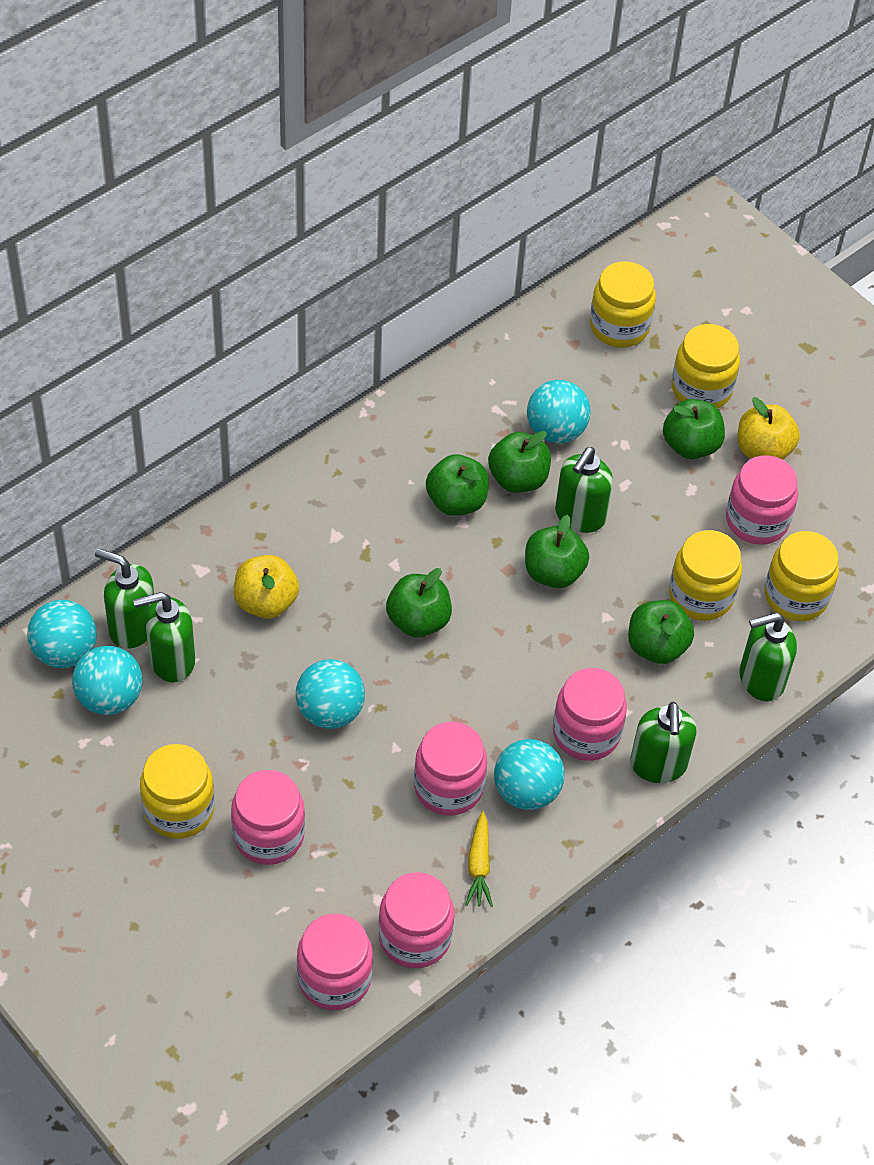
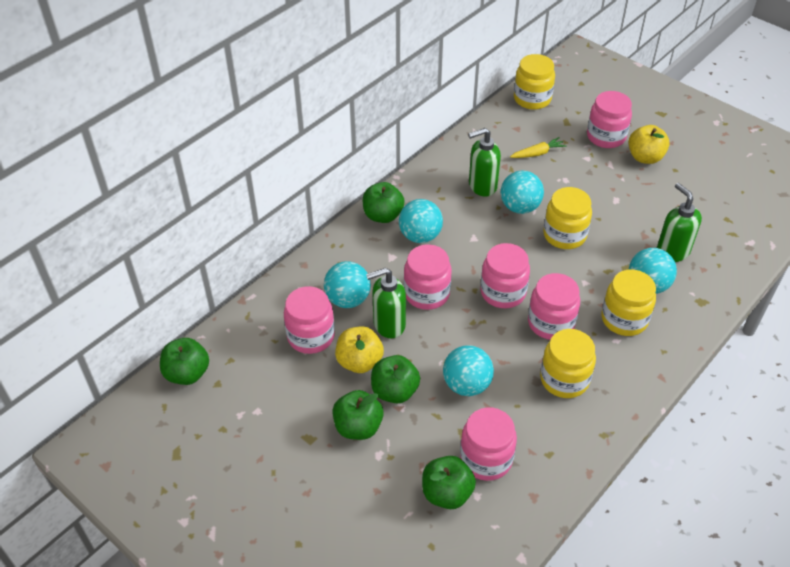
green apple: [386,568,452,637] [426,454,489,516] [488,431,551,493] [525,515,589,588] [628,600,694,664] [663,399,725,459] = 6 -> [160,338,209,385] [332,390,384,440] [363,182,405,223] [371,355,420,404] [422,456,476,509] = 5
green soap dispenser: [95,549,154,649] [133,592,195,683] [555,447,613,533] [630,702,697,783] [739,612,797,701] = 5 -> [366,268,406,338] [468,128,501,197] [657,183,702,262] = 3
yellow jar: [140,744,215,839] [590,261,656,348] [669,530,742,621] [672,324,740,408] [765,531,839,621] = 5 -> [514,54,555,110] [540,329,596,398] [543,187,592,249] [601,270,656,336] = 4

